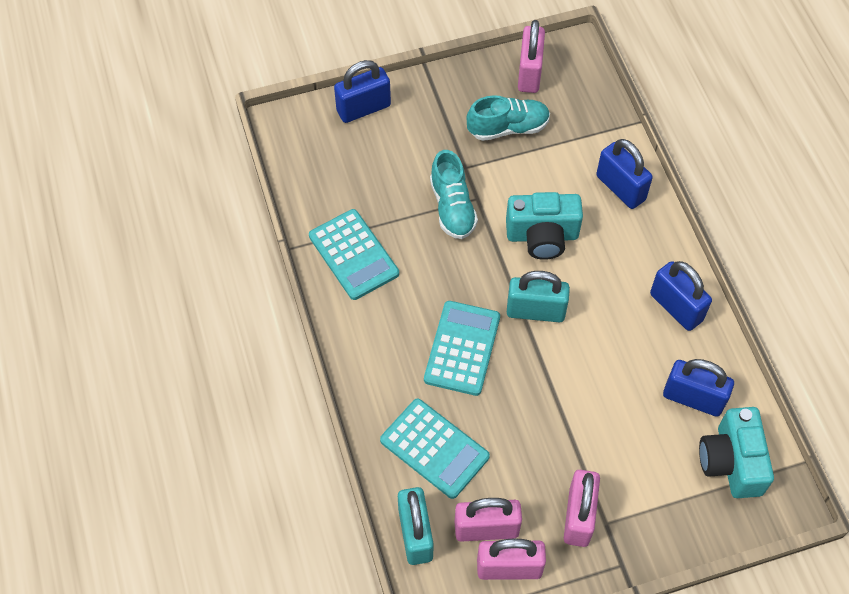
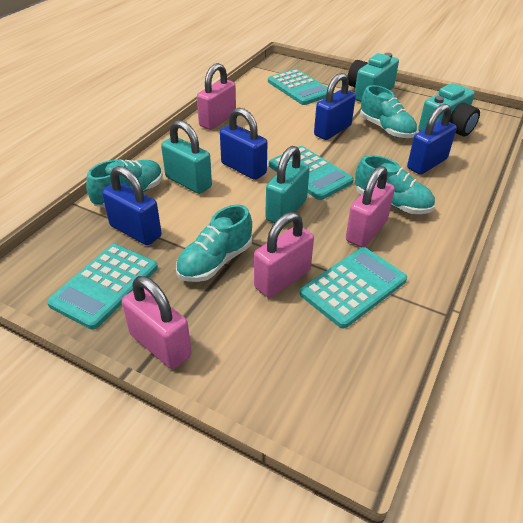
turquoise calculator: [309,209,399,300] [380,399,490,499] [424,301,500,396] = 3 -> [47,244,158,330] [268,69,328,105] [269,146,354,200] [300,247,407,328] = 4
turquoise shoe: [430,150,478,239] [467,95,550,141] = 2 -> [86,160,163,208] [176,205,252,282] [355,155,435,214] [360,85,417,138] = 4

